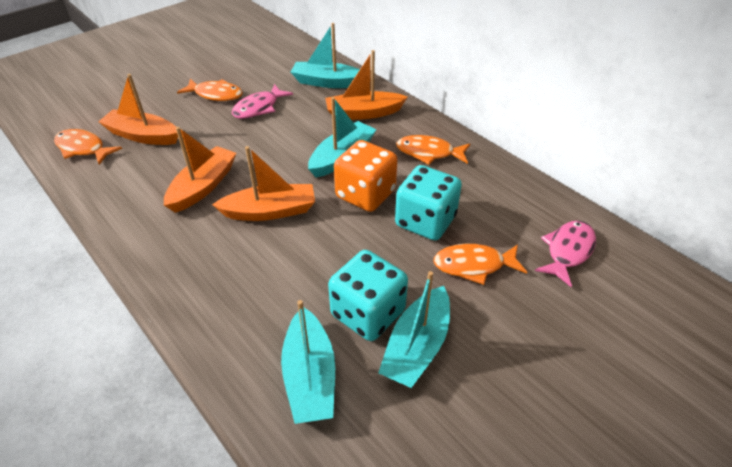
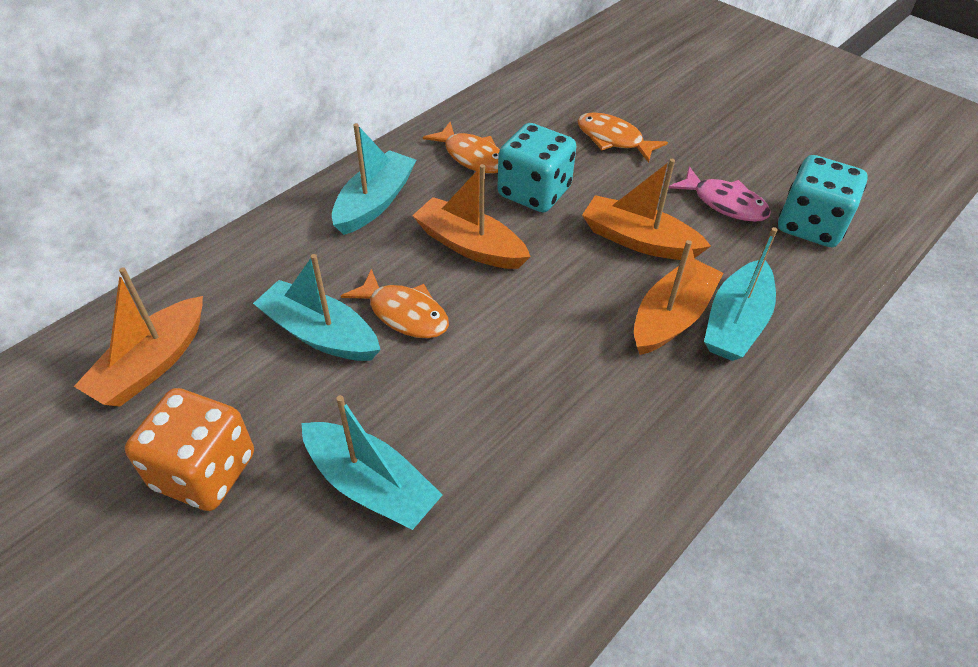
orange fish: [54,129,122,165] [177,78,243,101] [396,135,470,164] [433,244,527,285] = 4 -> [341,269,449,339] [423,122,500,174] [577,112,668,163] = 3
pink fish: [232,84,293,119] [535,221,596,287] = 2 -> [669,166,771,222] = 1

